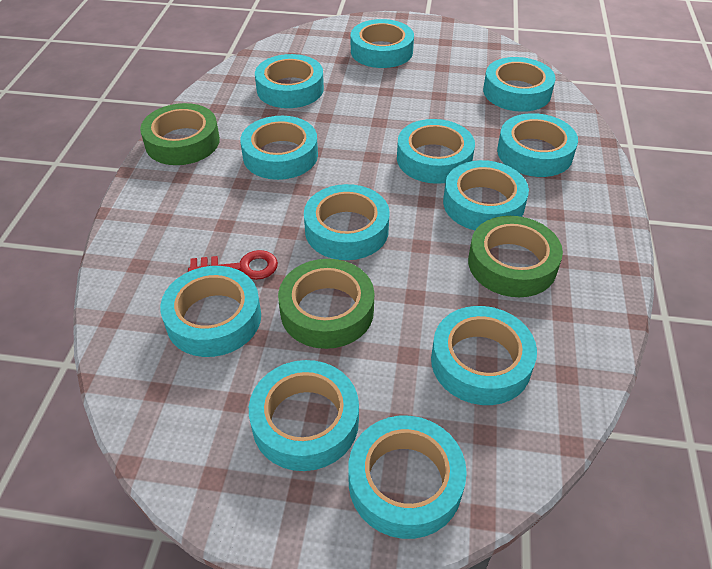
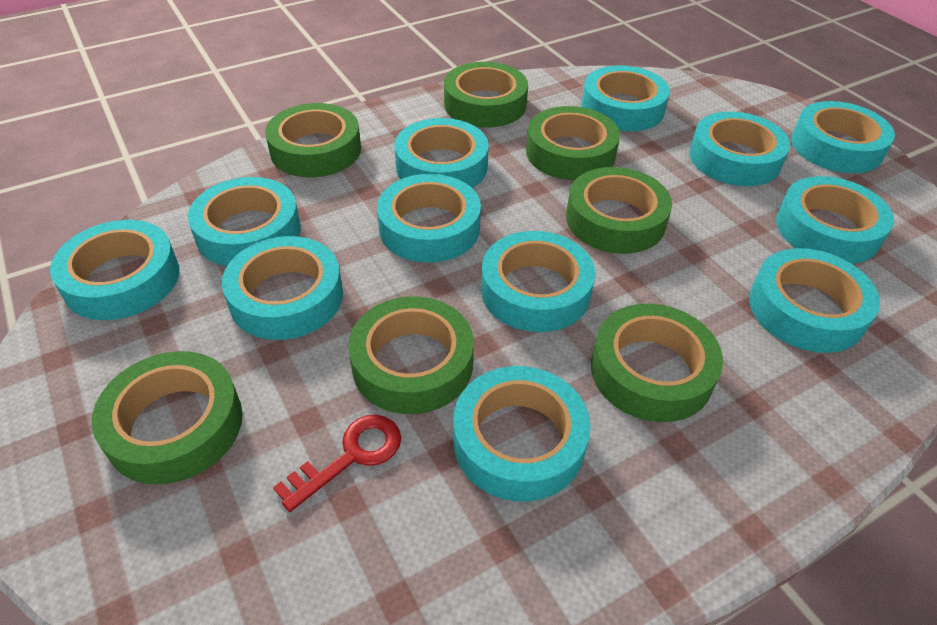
green tape: [140,103,220,165] [278,259,374,349] [468,216,563,297] = 3 -> [92,351,243,485] [265,103,361,177] [348,296,474,414] [444,62,528,127] [526,106,620,180] [566,167,672,254] [591,304,723,422] = 7

